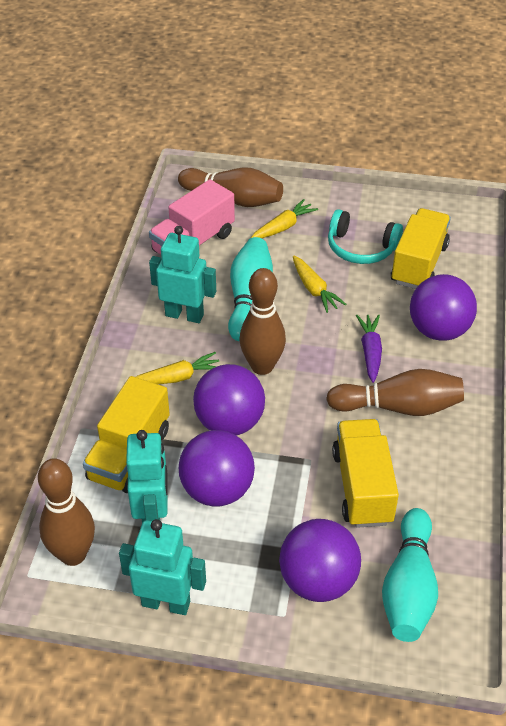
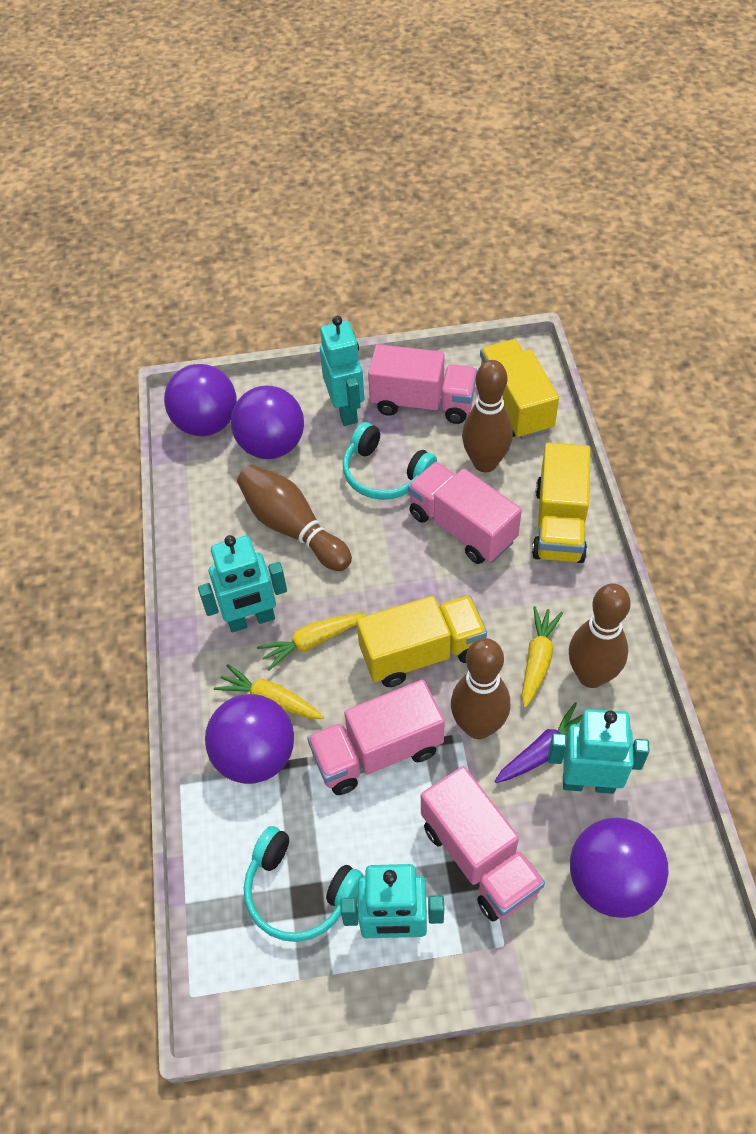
pink truck: [149,179,235,255] = 1 -> [307,680,445,795] [368,344,477,424] [408,462,522,564] [421,766,545,922] = 4
turquoise bowling pin: [228,237,273,341] [382,508,438,642] = 2 -> none = 0
turquoise headphones: [328,209,403,264] = 1 -> [244,826,364,942] [343,422,437,500] = 2
turquoise robot: [119,519,206,615] [126,430,168,523] [149,226,216,323] = 3 -> [198,535,287,632] [320,316,364,426] [340,864,444,938] [548,709,650,794] = 4

